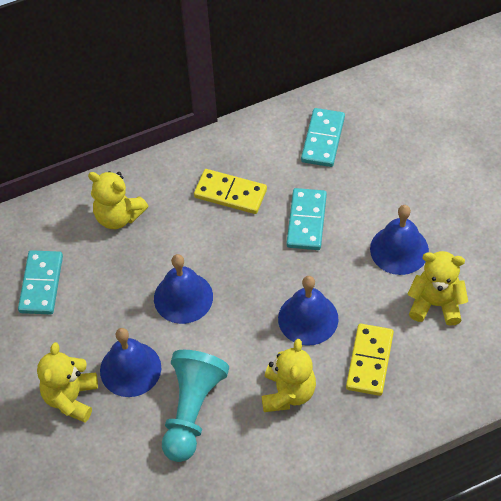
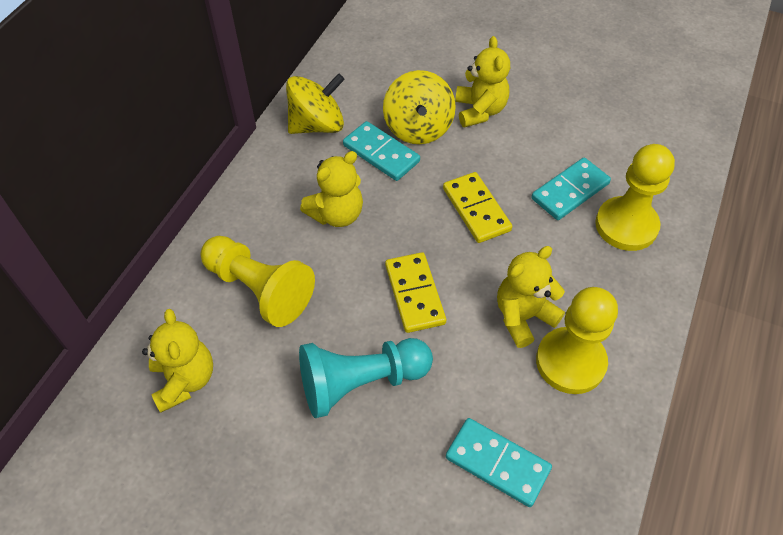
blue bell: [100,328,161,397] [154,254,213,324] [278,276,339,346] [370,205,429,275] = 4 -> none = 0
yellow pawn: none = 0 -> [201,236,315,327] [536,287,618,394] [595,144,675,251] = 3
yellow spinning top: none = 0 -> [286,73,345,134] [383,70,456,144] = 2

